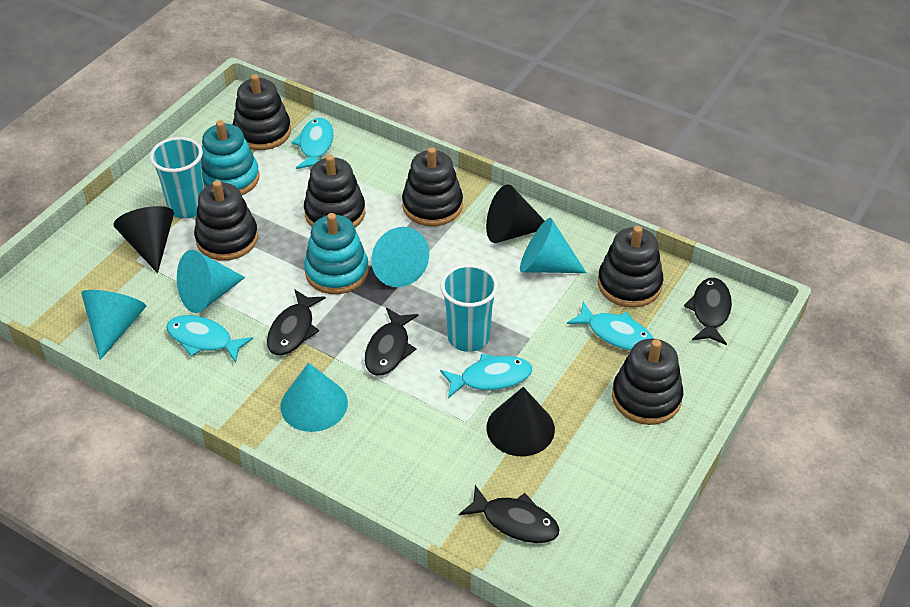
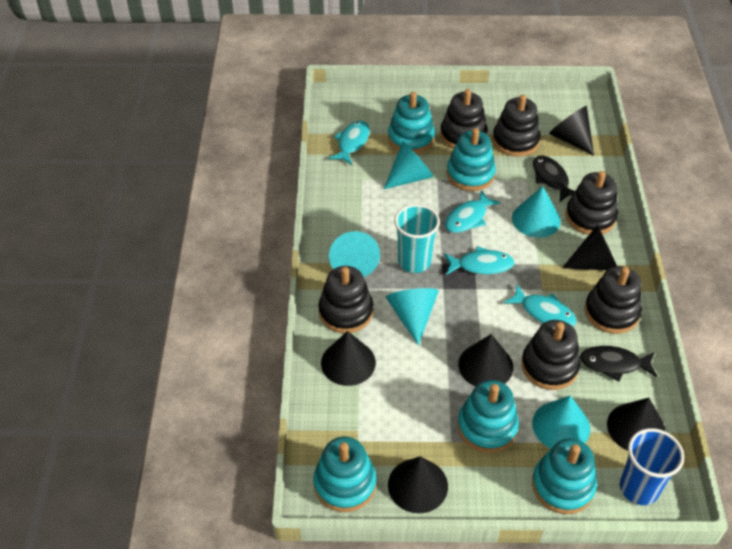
black cone: [113,206,174,273] [486,184,545,243] [486,387,555,456] = 3 -> [321,331,376,386] [388,456,448,513] [458,334,513,387] [549,106,594,155] [562,224,617,270] [607,398,665,451] = 6
black fish: [267,289,326,355] [365,308,419,376] [459,485,559,543] [684,278,732,345] = 4 -> [533,155,575,202] [580,346,657,381] = 2
blue cup: none = 0 -> [620,428,684,505] = 1
turquoise cup: [150,137,204,219] [440,264,498,352] = 2 -> [394,204,440,273] = 1
turquoise stacking toy: [201,120,260,195] [304,213,369,294] = 2 -> [313,437,377,512] [388,92,435,153] [447,128,496,191] [458,380,519,453] [532,439,597,514] = 5

